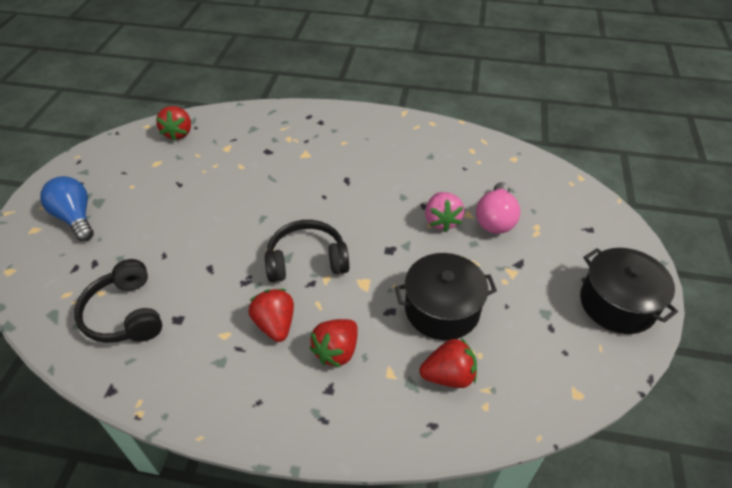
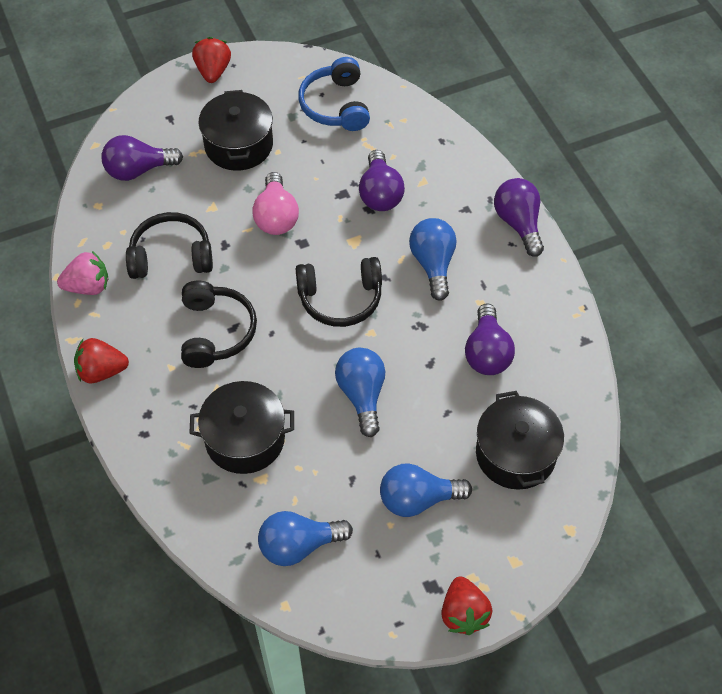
black headphones: [74,259,162,343] [265,220,349,282] = 2 -> [126,212,213,279] [181,281,257,368] [296,257,382,327] = 3
black pot: [395,253,497,340] [580,248,678,334] = 2 -> [189,381,294,474] [198,90,273,171] [476,391,564,490] = 3
blue headphones: none = 0 -> [298,57,370,131] = 1
blue light bulb: [40,176,94,241] = 1 -> [258,511,353,566] [335,348,385,437] [380,463,472,517] [409,218,456,301] = 4
purple light bulb: none = 0 -> [101,135,183,181] [359,150,405,211] [465,303,515,375] [494,178,544,257] = 4
red strawberry: [156,106,191,141] [248,289,294,342] [309,319,358,367] [419,338,477,388] = 4 -> [74,338,129,383] [192,37,231,83] [441,576,493,635] = 3

